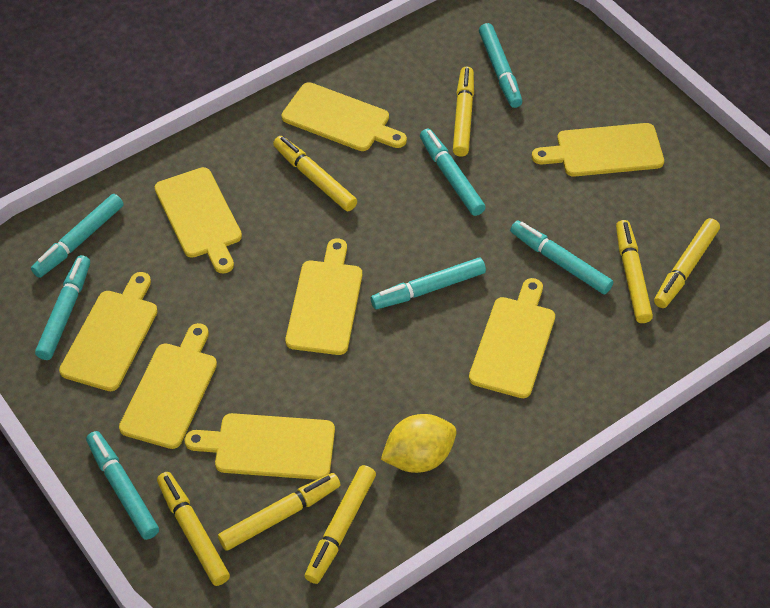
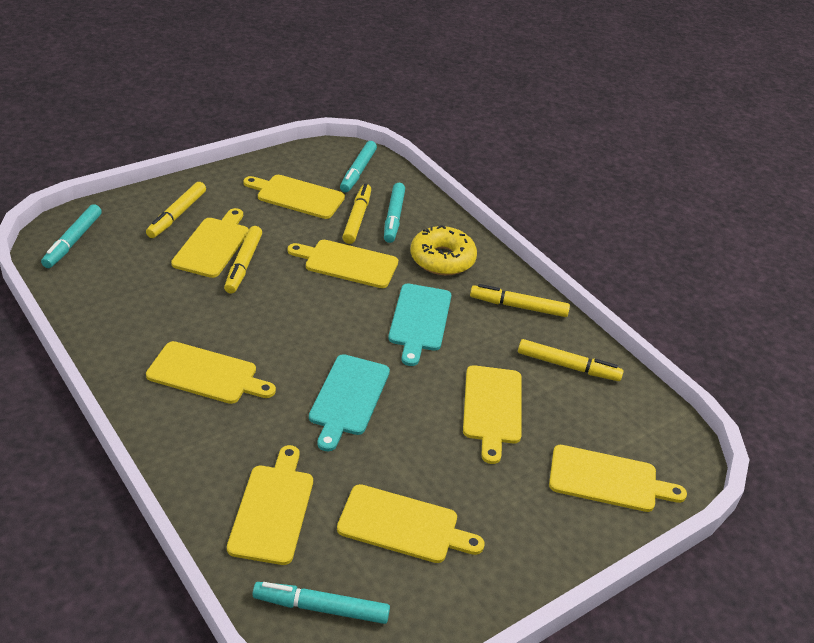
turquoise cutting board: none = 0 -> [309,354,390,451] [388,284,451,366] = 2
turquoise marker: [31,194,124,278] [35,255,90,360] [86,431,159,540] [371,258,486,309] [420,128,486,216] [479,23,522,108] [510,221,613,295] = 7 -> [41,204,102,268] [252,582,390,624] [340,141,377,192] [384,183,405,243] = 4
yellow donut: none = 0 -> [410,225,477,275] = 1
yellow lemon: [381,414,456,473] = 1 -> none = 0
yellow marker: [157,472,230,586] [218,473,340,551] [273,136,357,211] [305,465,376,584] [453,67,474,157] [616,220,653,323] [654,218,720,308] = 7 -> [146,182,206,238] [224,226,262,294] [342,184,371,244] [470,284,570,317] [518,339,624,381] = 5

